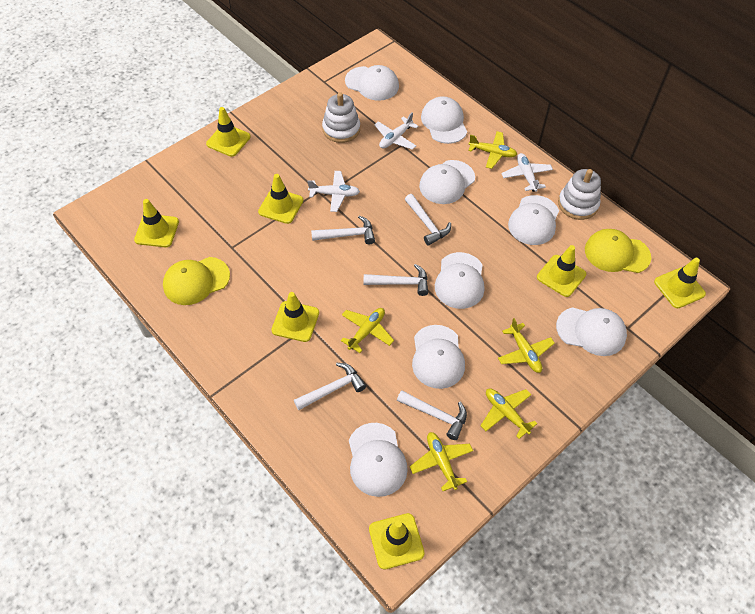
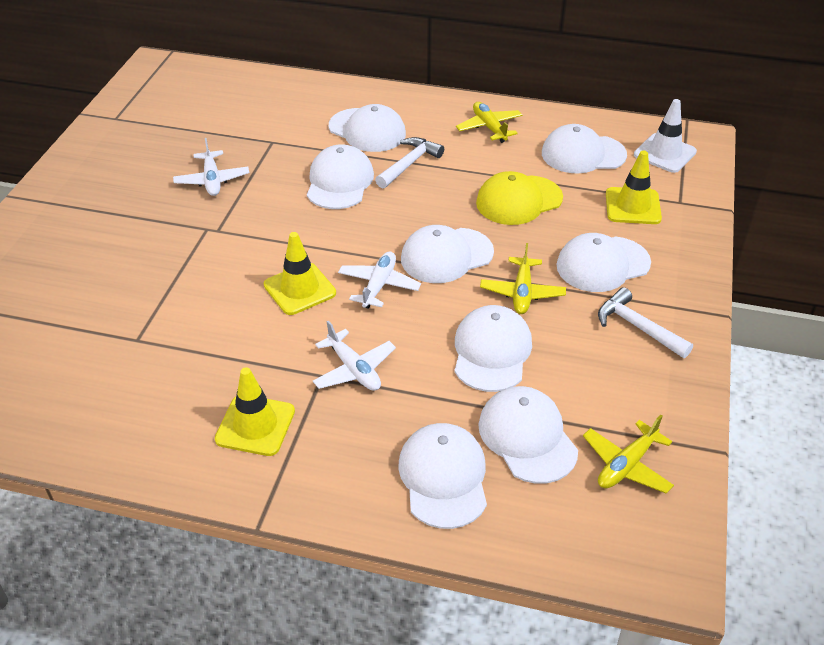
white hammer: [294,363,366,410] [311,215,375,244] [364,264,428,296] [397,390,467,440] [405,194,451,245] = 5 -> [375,137,444,188] [598,287,693,358] = 2
white stacking toy: [322,92,360,143] [558,169,601,220] = 2 -> none = 0
white traffic cone: none = 0 -> [634,99,697,173] = 1
yellow cap: [163,257,230,305] [585,229,651,273] = 2 -> [476,171,563,225] = 1
yellow plane: [341,308,394,353] [410,432,473,491] [468,131,517,169] [480,388,537,439] [498,318,555,373] = 5 -> [456,102,522,143] [480,243,566,314] [583,415,674,494] = 3
yellow traffic cone: [134,199,179,247] [206,107,251,157] [258,174,304,224] [271,292,319,342] [369,513,425,570] [537,245,586,297] [654,258,706,308] = 7 -> [215,367,295,456] [264,232,336,315] [606,151,662,224] = 3

